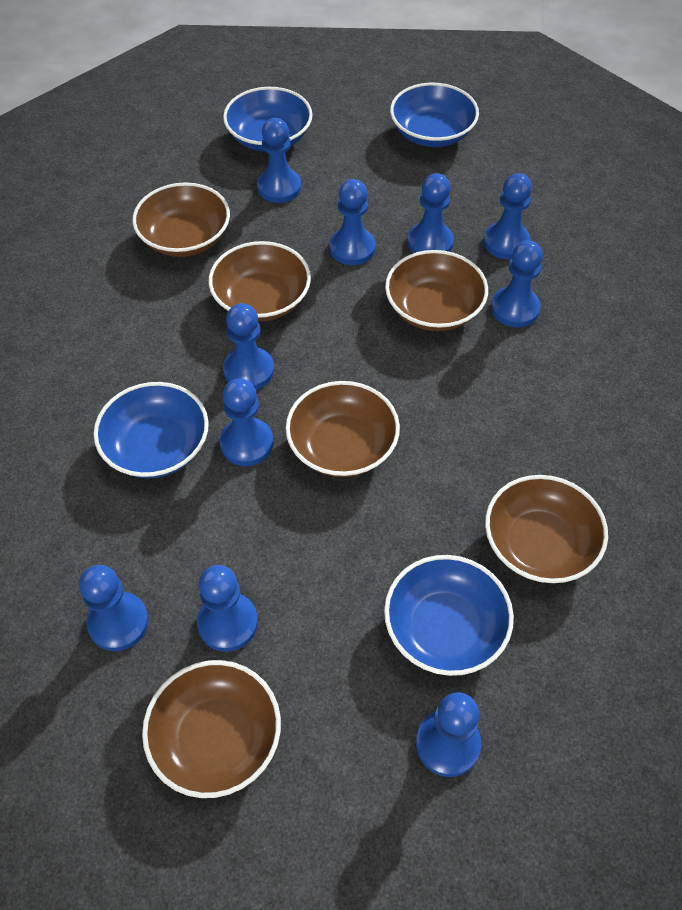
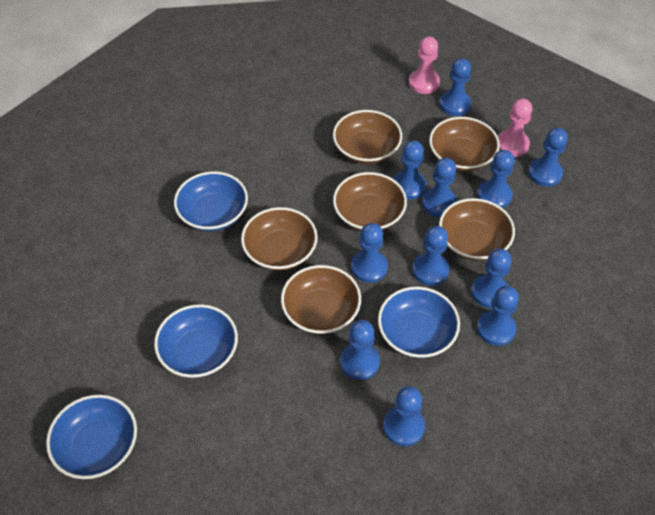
blue pawn: [79,565,149,651] [197,565,258,652] [220,379,274,466] [223,303,274,390] [257,118,301,203] [329,179,376,265] [407,173,454,253] [416,692,481,777] [484,173,532,259] [491,240,543,327] = 10 -> [340,320,380,380] [351,223,388,283] [383,386,425,446] [393,141,426,200] [412,226,450,286] [422,158,457,217] [439,58,471,116] [471,248,511,308] [477,286,519,346] [478,150,515,208] [528,128,568,187] = 11
pink pawn: none = 0 -> [409,37,440,94] [498,98,532,157] = 2

